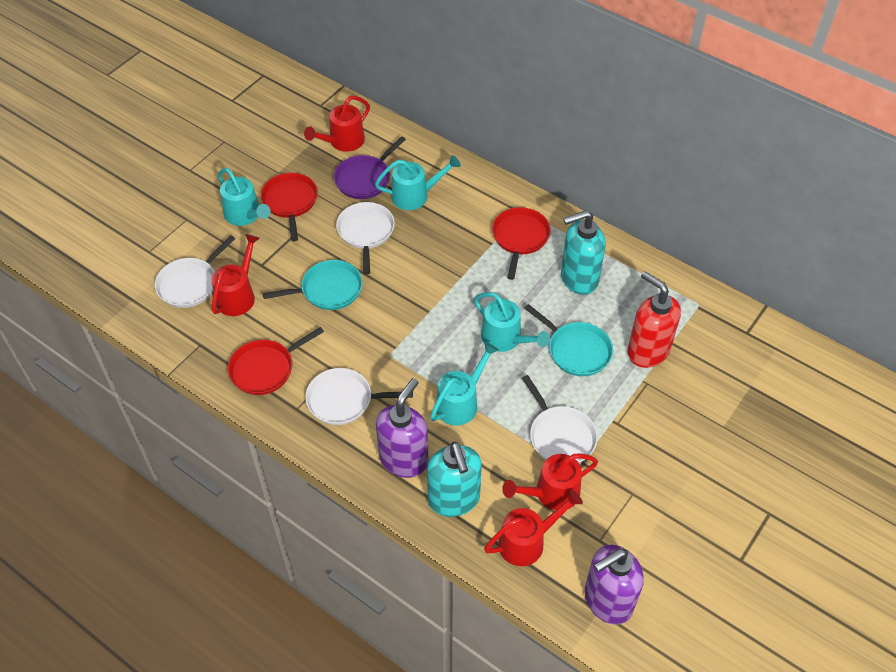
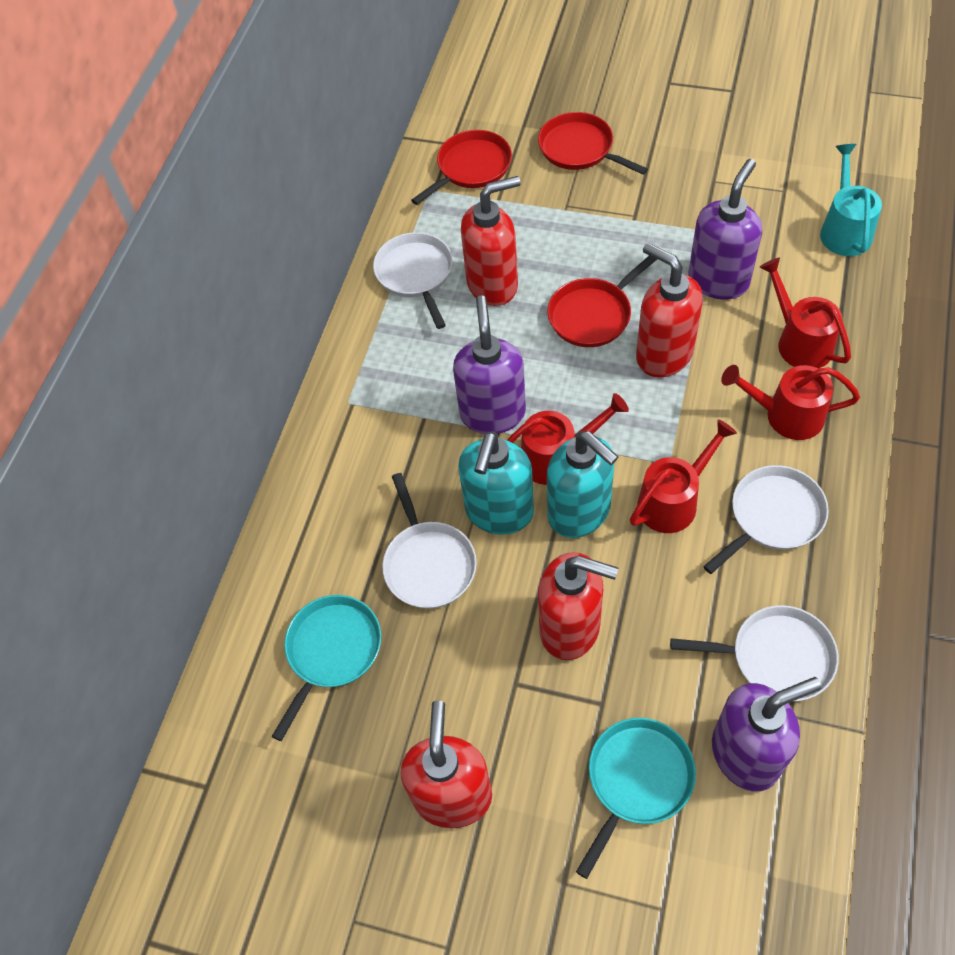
purple pan: [334,136,406,199] = 1 -> none = 0
purple soap dispenser: [376,378,429,478] [584,545,644,625] = 2 -> [453,295,526,434] [689,159,762,300] [712,677,822,792] = 3
red soap dispenser: [628,271,681,368] = 1 -> [400,700,492,828] [461,176,521,306] [538,552,618,660] [636,243,703,378] = 4
turquoise watering can: [218,168,271,226] [375,155,461,210] [430,342,499,426] [474,292,550,352] = 4 -> [820,144,882,256] = 1

